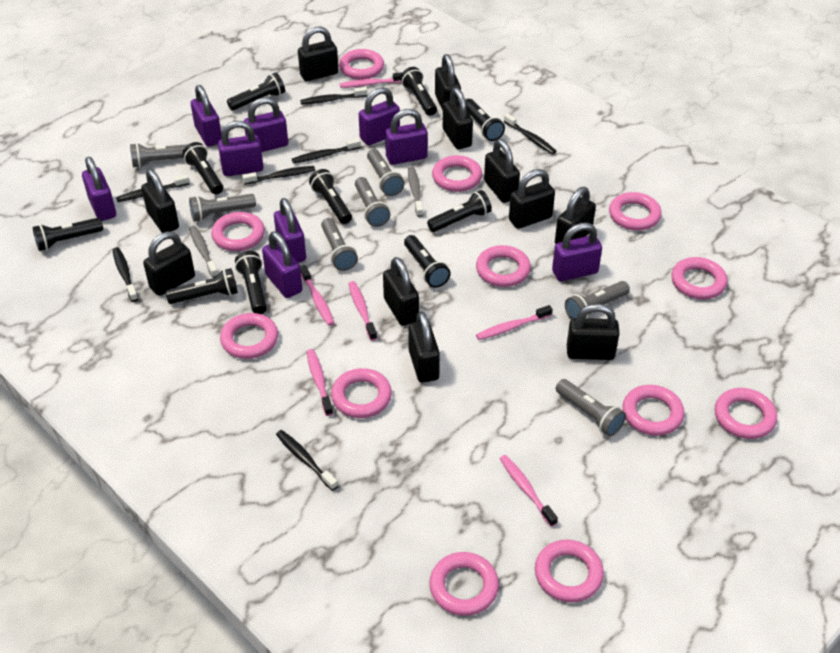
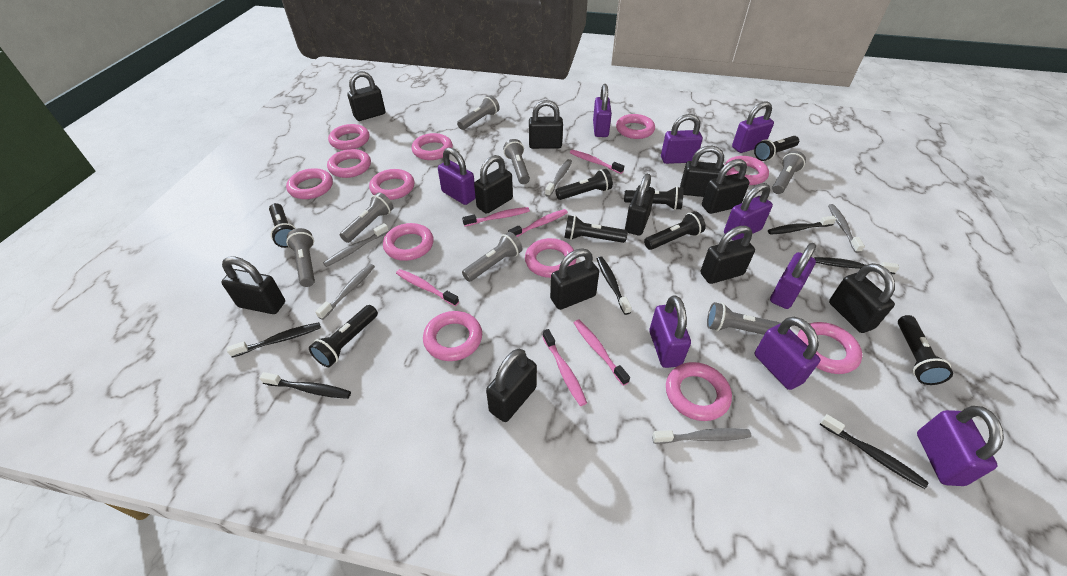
black flashlight: [33,218,103,251] [166,268,238,304] [182,142,223,194] [227,73,285,111] [235,251,267,314] [309,169,352,224] [400,67,437,116] [404,235,451,288] [427,190,492,232] [465,99,505,141] = 10 -> [269,203,297,248] [309,305,378,367] [555,169,613,200] [564,215,628,243] [624,186,684,210] [644,211,706,250] [754,136,799,161] [898,315,953,385] = 8
black toothbrush: [113,247,138,302] [116,174,190,202] [242,166,315,185] [276,430,338,491] [292,138,361,164] [300,87,368,105] [504,113,556,154] = 7 -> [227,322,321,358] [260,372,351,399] [596,256,632,315] [768,216,836,235] [814,257,899,274] [820,414,928,489] = 6
grey toothbrush: [189,226,218,278] [408,166,423,217] = 2 -> [315,264,375,320] [323,223,389,267] [545,159,572,197] [652,428,752,444] [828,204,865,253] = 5

